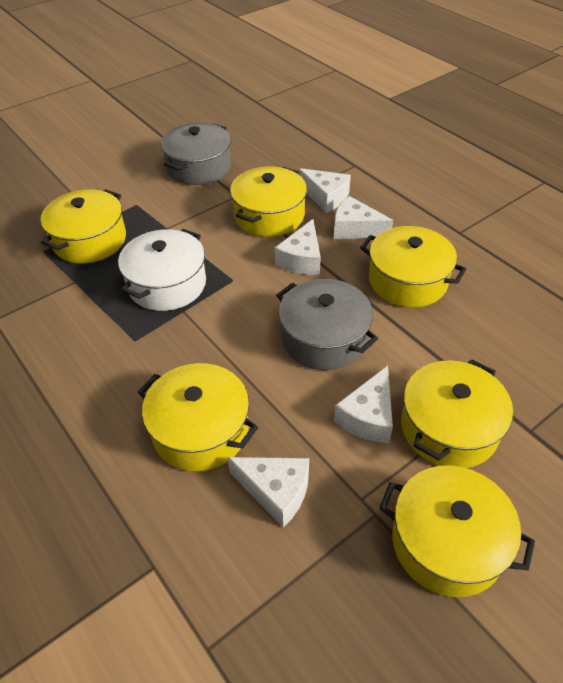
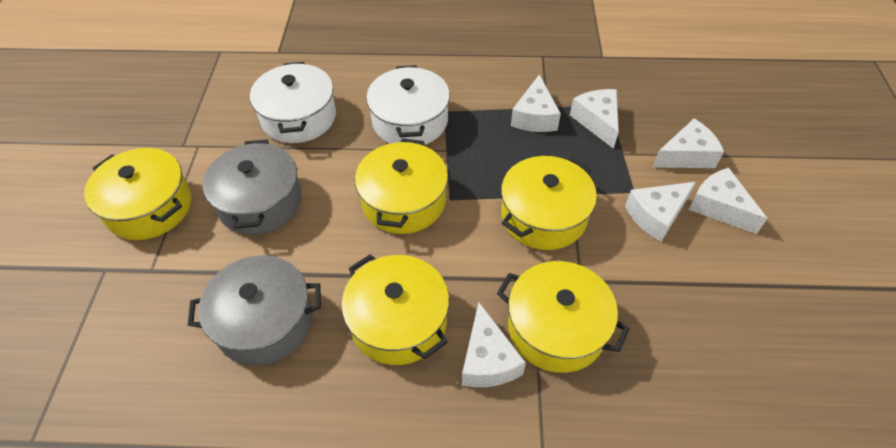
white cheese: [227,457,309,528] [274,219,321,275] [298,168,351,213] [334,196,393,239] [334,366,393,443] = 5 -> [462,302,526,387] [511,74,561,132] [570,89,619,149] [625,182,696,242] [653,118,724,168] [689,168,768,234] = 6
white pot: [118,229,206,311] = 1 -> [250,62,336,143] [366,65,450,145] = 2
yellow pot: [41,189,126,263] [138,363,258,471] [230,167,307,237] [360,226,466,308] [379,465,535,597] [401,359,513,468] = 6 -> [84,148,191,240] [341,254,449,365] [355,138,448,234] [497,261,630,373] [501,156,597,250] = 5

